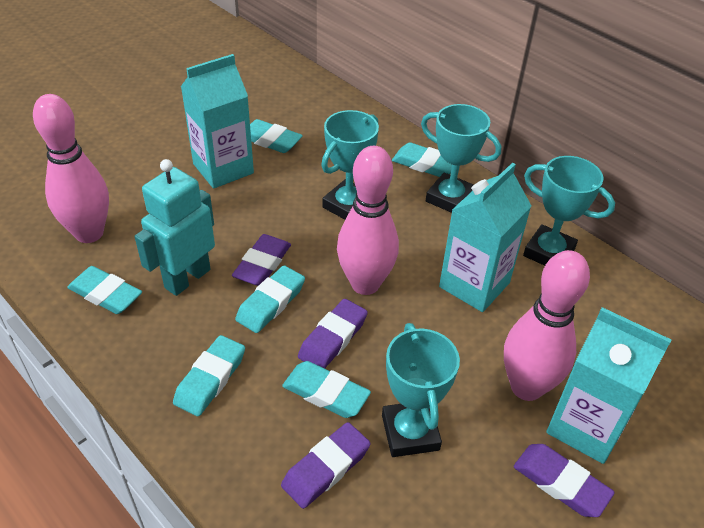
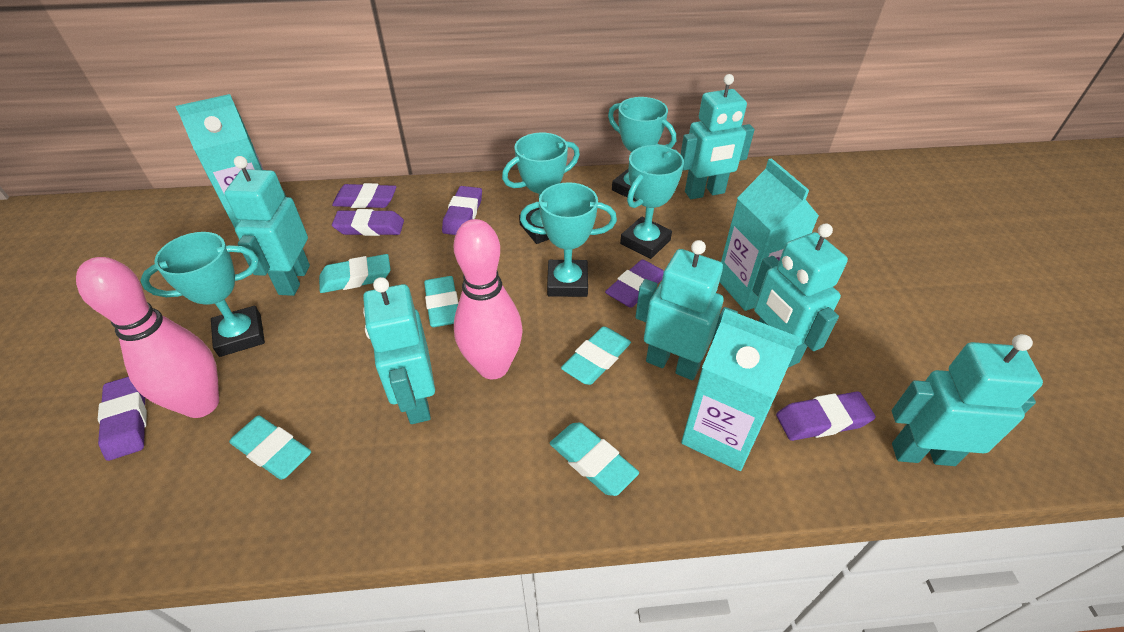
pink bowling pin: [33,94,109,243] [337,146,399,295] [504,250,590,401] = 3 -> [76,257,219,418] [454,219,523,379] = 2
purple eraser: [232,234,291,286] [281,422,371,509] [298,299,368,369] [514,444,615,517] = 4 -> [98,377,147,461] [332,183,397,208] [332,209,404,236] [442,186,482,235] [605,260,664,308] [776,392,876,441] = 6
turquoise eraser: [67,266,142,314] [173,335,245,416] [235,266,305,333] [250,119,303,153] [282,361,371,418] [392,143,452,177] = 6 -> [229,416,311,480] [319,254,391,293] [424,276,458,327] [550,423,639,496] [561,326,631,385] = 5
turquoise robot: [135,159,215,296] = 1 -> [224,156,310,296] [363,277,435,424] [635,240,738,380] [681,74,754,199] [752,223,848,368] [892,334,1043,466] = 6
turquoise trophy: [321,110,379,219] [382,323,460,457] [421,104,501,213] [523,156,615,266] = 4 -> [140,232,265,357] [502,133,580,244] [520,182,617,297] [608,97,676,201] [620,145,684,259] = 5

